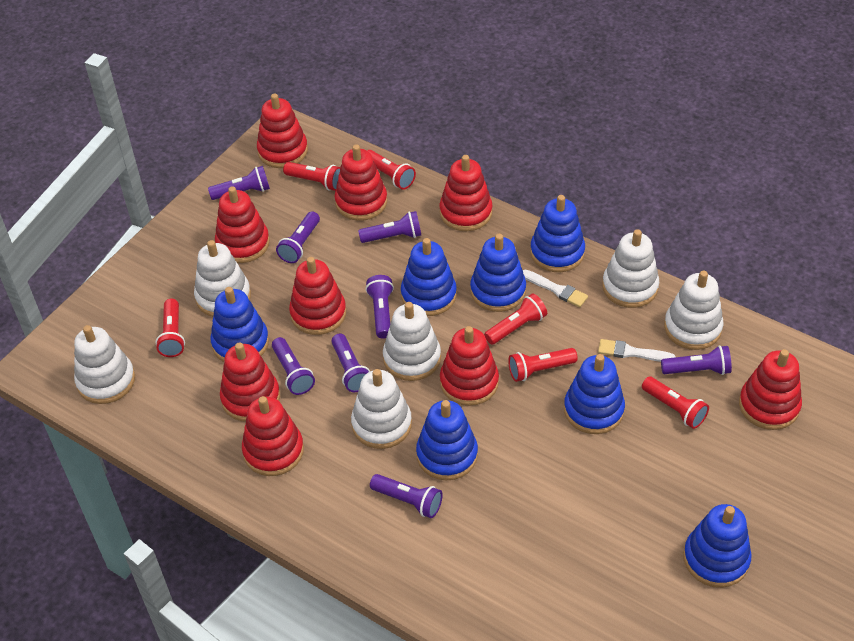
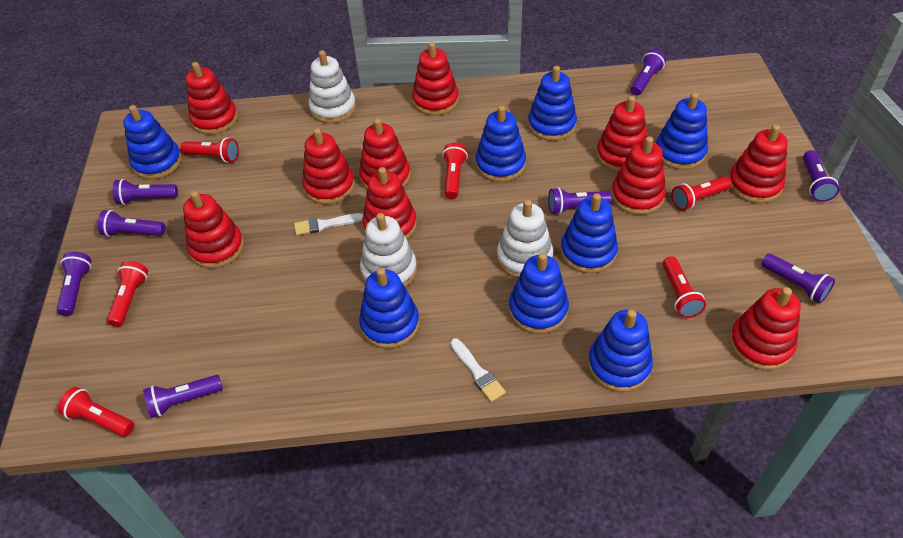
blue stacking toy: [211,287,269,362] [401,238,457,316] [416,400,478,480] [470,234,526,312] [530,195,585,272] [564,354,625,434] [683,504,752,588] = 7 -> [123,105,182,179] [359,268,419,349] [475,105,526,182] [509,253,569,334] [528,66,577,141] [560,193,618,273] [588,309,653,392] [656,93,708,170] = 8
red stacking toy: [215,186,270,263] [220,342,280,422] [242,396,304,476] [257,93,308,168] [289,257,346,335] [335,144,387,221] [440,155,492,231] [440,326,499,406] [739,349,802,430] = 9 -> [183,191,244,268] [186,62,238,135] [302,128,355,205] [359,118,411,189] [362,167,417,239] [412,42,459,116] [596,96,647,172] [611,136,666,215] [729,125,788,203] [729,287,801,370] = 10
white stacking toy: [74,325,135,404] [194,240,251,317] [351,369,412,449] [383,302,441,381] [602,229,659,308] [664,271,723,350] = 6 -> [308,50,356,123] [360,213,417,287] [497,199,553,278] = 3

